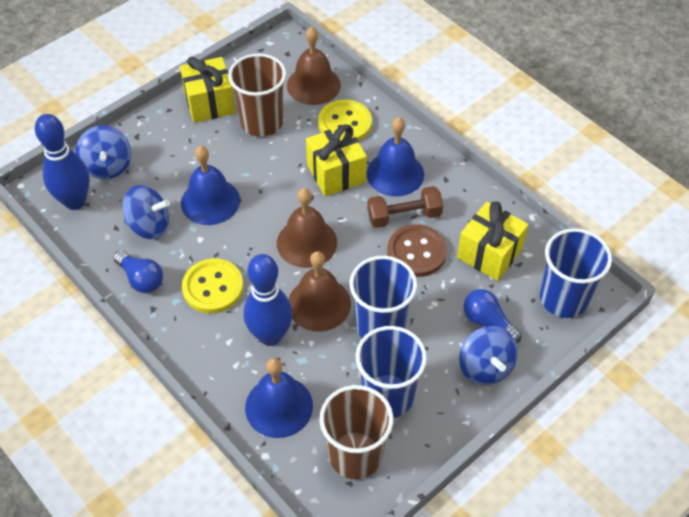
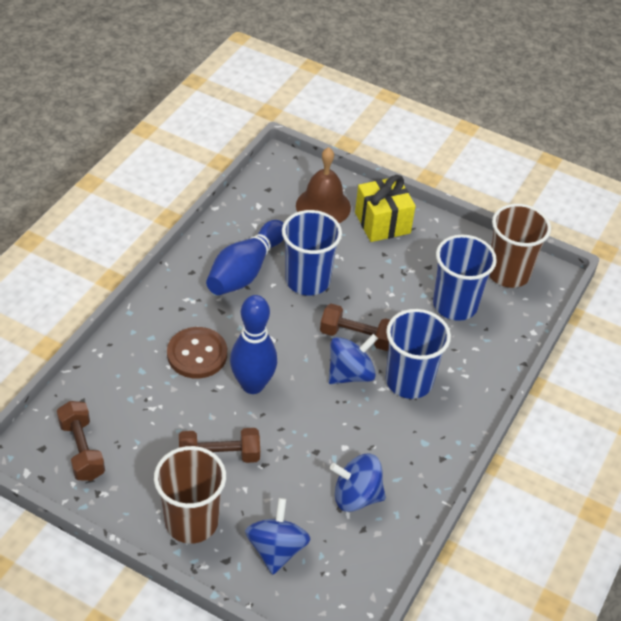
blue bell: [181,146,240,225] [245,358,313,438] [366,117,424,197] = 3 -> none = 0
blue light bulb: [113,250,163,293] [464,289,522,343] = 2 -> none = 0
brown bell: [277,188,337,268] [287,27,341,105] [289,251,351,332] = 3 -> [296,147,351,223] = 1
brown dumbbell: [367,186,443,228] = 1 -> [57,401,105,481] [179,428,260,463] [320,304,390,351] = 3
yellow button: [182,259,244,313] [318,100,372,141] = 2 -> none = 0
yellow gift: [180,57,236,123] [306,125,367,196] [457,201,529,281] = 3 -> [355,175,415,242] = 1

